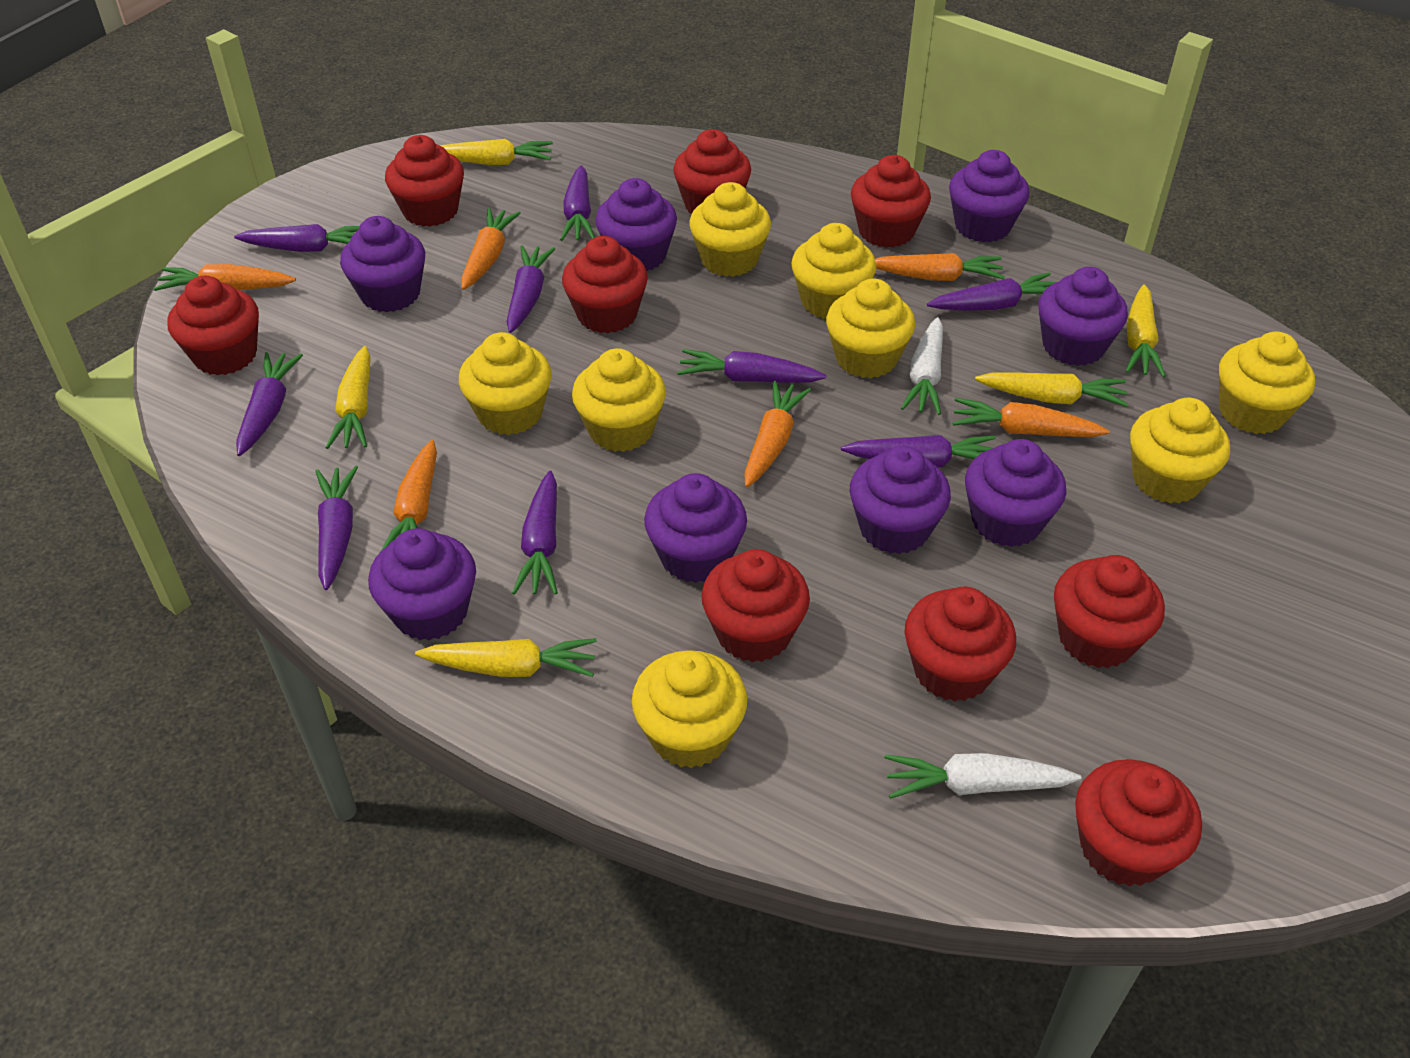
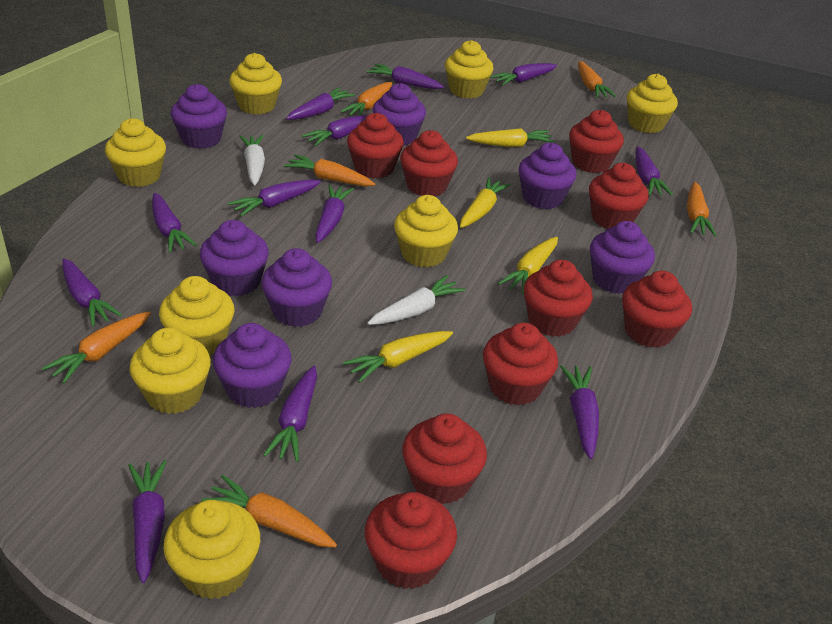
purple carrot: [234,224,360,252] [236,352,303,456] [316,466,358,590] [506,245,555,333] [512,471,558,595] [560,165,595,241] [677,349,826,382] [841,435,996,467] [927,272,1056,311] = 9 -> [62,258,122,327] [128,460,167,583] [152,193,197,252] [228,180,321,217] [263,366,317,462] [286,87,355,120] [301,115,368,146] [315,185,354,243] [367,64,444,89] [490,63,557,86] [560,365,599,459] [635,146,673,196] = 12
purple cupcake: [340,216,425,312] [368,528,476,641] [595,178,677,271] [644,473,747,583] [850,446,951,554] [949,150,1029,242] [965,439,1066,547] [1038,267,1128,366] = 8 -> [171,84,227,149] [200,220,269,296] [213,323,292,408] [261,248,332,327] [372,83,426,146] [518,143,576,209] [590,221,655,294] = 7
yellow carrot: [325,346,371,449] [415,638,597,677] [440,139,553,165] [975,373,1128,407] [1126,284,1166,377] = 5 -> [343,331,453,382] [460,177,511,228] [466,128,554,147] [498,237,558,294] = 4

